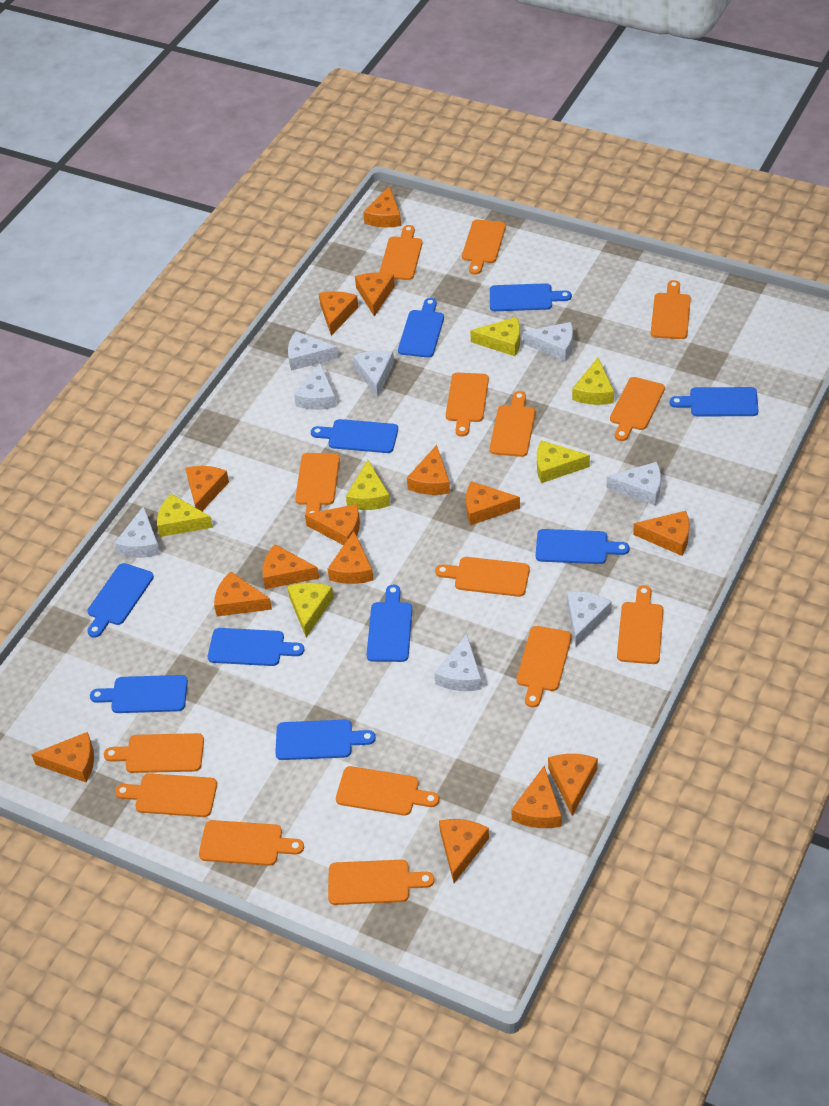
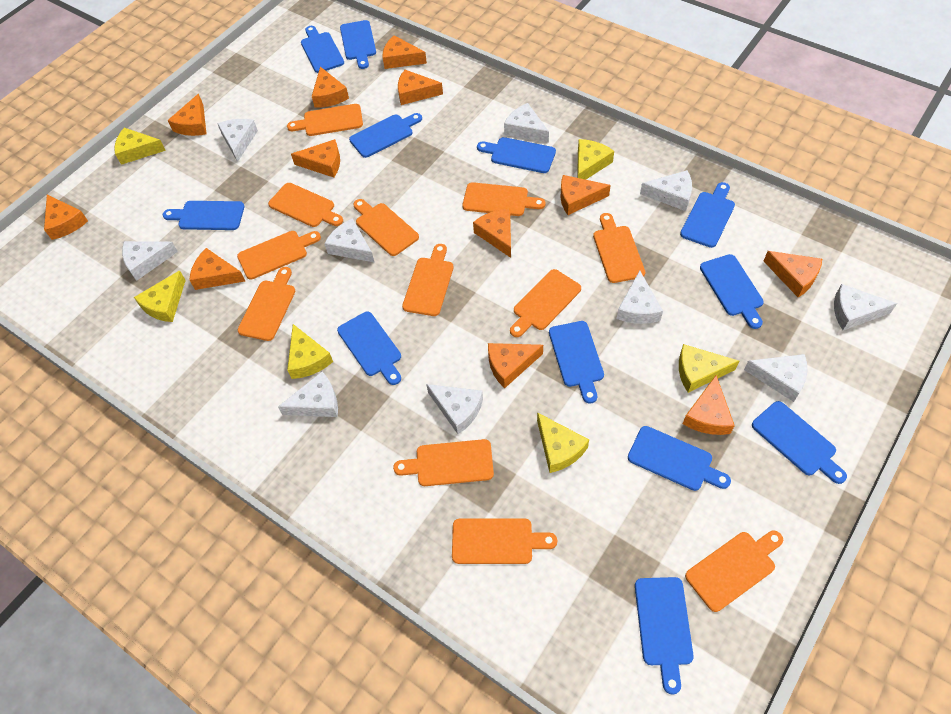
blue cutting board: [87,563,154,638] [90,675,188,713] [208,628,304,666] [275,720,376,760] [311,419,398,453] [367,585,412,662] [398,298,444,357] [490,283,572,311] [536,529,629,564] [670,387,758,416] = 10 -> [162,201,245,230] [301,26,344,73] [337,312,401,385] [340,20,376,69] [349,113,422,158] [477,137,556,173] [549,321,604,403] [628,426,731,491] [635,577,694,695] [680,182,735,248] [700,254,764,329] [752,401,847,484] = 12
orange cheese: [31,732,94,782] [186,466,229,511] [214,571,272,616] [262,544,319,589] [305,504,360,545] [319,291,358,336] [327,531,374,584] [355,273,395,317] [363,186,401,227] [407,445,450,495] [439,819,489,883] [466,481,520,525] [511,766,562,828] [548,754,598,816] [633,511,689,556] = 15 -> [44,195,88,240] [168,94,207,136] [189,248,245,290] [291,139,340,177] [312,67,349,108] [383,35,427,69] [398,70,443,105] [473,209,511,258] [488,343,543,388] [560,175,611,215] [683,375,735,435] [764,251,822,297] = 12
orange cutting board: [104,733,204,773] [115,773,217,817] [199,820,304,866] [295,453,340,514] [328,860,434,905] [336,766,439,816] [379,225,422,280] [435,557,530,597] [446,373,489,437] [462,219,506,275] [490,391,535,457] [517,626,572,707] [610,377,665,441] [617,585,664,664] [651,280,691,339] = 15 -> [237,231,321,280] [238,267,295,341] [268,183,343,227] [287,104,363,136] [353,199,419,256] [393,439,494,486] [402,244,454,316] [452,518,557,564] [462,182,546,216] [510,269,581,337] [593,213,645,283] [685,531,783,612] = 12
white cheese: [114,506,160,558] [288,331,339,371] [294,363,336,410] [353,350,394,397] [434,634,482,691] [523,322,573,362] [567,591,612,647] [606,462,661,505] = 8 -> [122,241,178,281] [218,119,258,162] [278,372,338,417] [324,218,375,263] [426,384,483,434] [504,103,549,143] [617,271,663,324] [640,170,692,211] [744,354,807,402] [834,284,897,330] = 10

